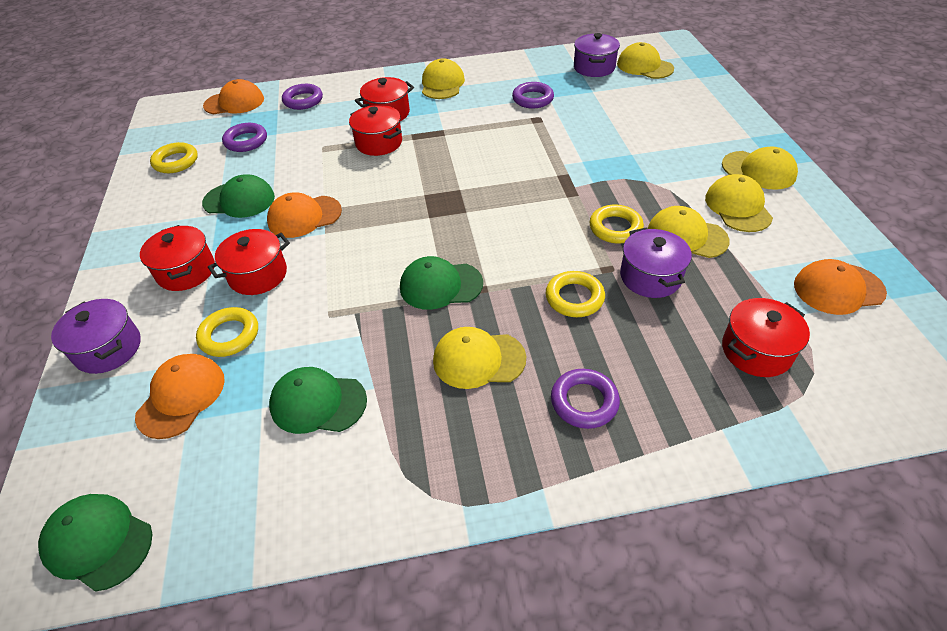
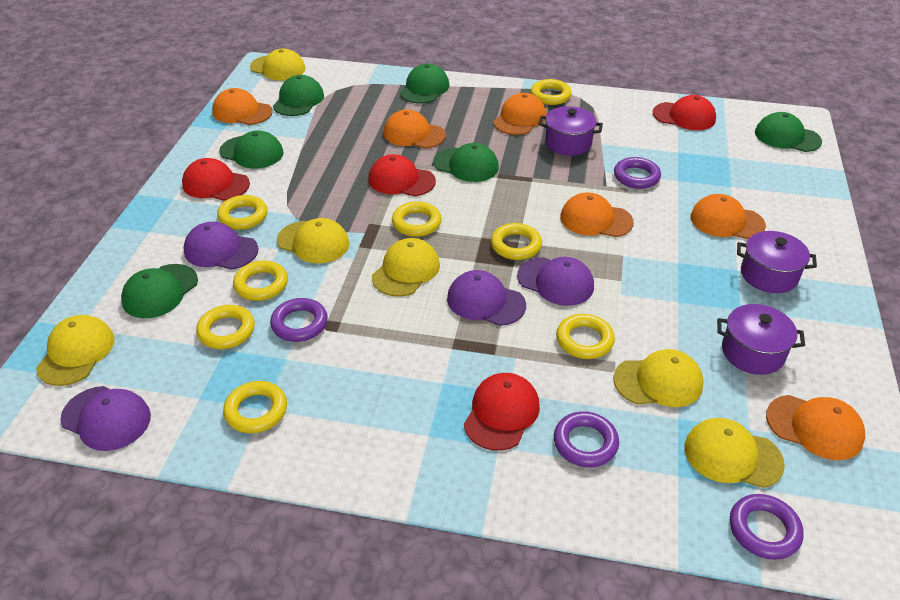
green cap: [38,494,152,592] [202,174,275,218] [269,367,367,434] [400,256,483,310] = 4 -> [121,264,198,318] [219,130,284,169] [273,75,324,116] [400,64,449,104] [433,143,499,182] [755,112,822,152] = 6
orange cap: [135,354,225,439] [203,79,264,114] [267,192,342,238] [794,259,887,315] = 4 -> [212,88,273,125] [383,110,446,148] [493,93,546,135] [560,192,634,237] [691,194,766,239] [766,395,865,460] = 6
purple cap: none = 0 -> [60,386,151,451] [183,222,258,270] [447,270,526,326] [517,257,594,306] = 4
red cap: none = 0 -> [182,158,250,201] [368,154,436,196] [464,373,540,451] [653,95,716,130] = 4
red pot: [140,225,215,291] [208,229,290,295] [349,105,402,156] [355,77,414,121] [722,298,810,377] = 5 -> none = 0
yellow ring: [150,142,198,173] [196,307,258,357] [546,271,605,317] [590,205,644,244] = 4 -> [196,305,255,349] [217,195,267,230] [223,381,287,433] [233,260,288,301] [392,201,442,237] [491,223,542,260] [531,79,572,105] [556,314,615,359] = 8

